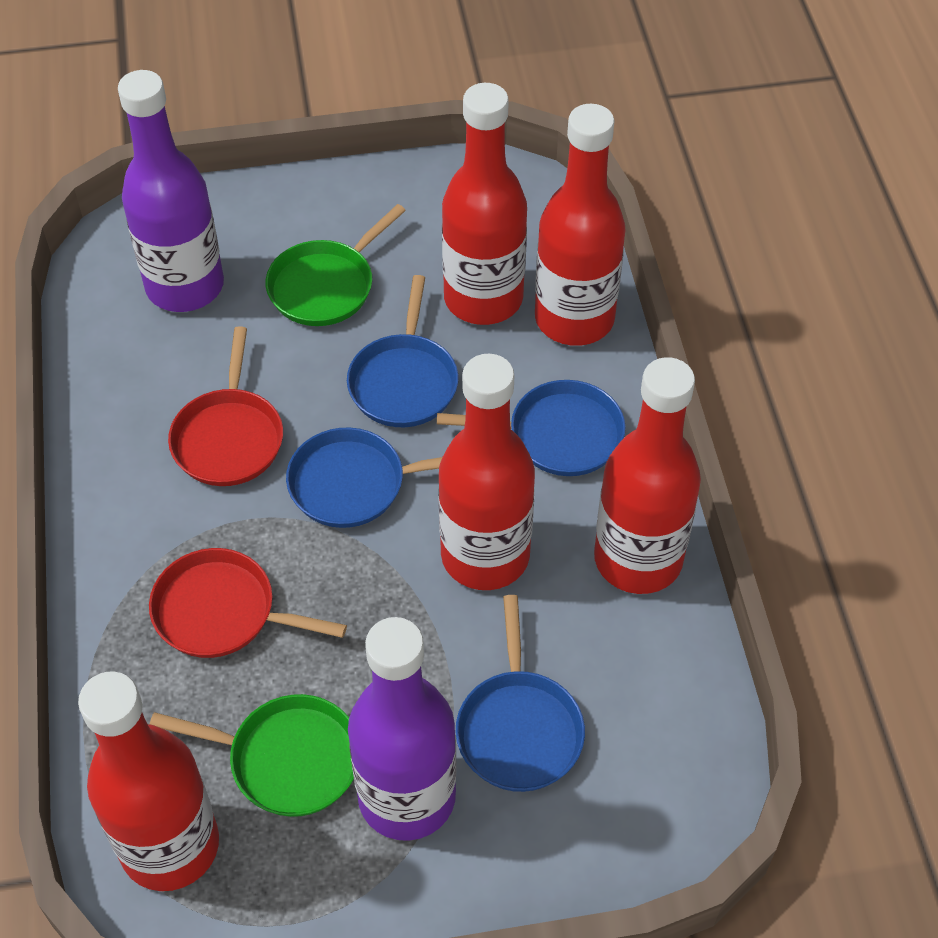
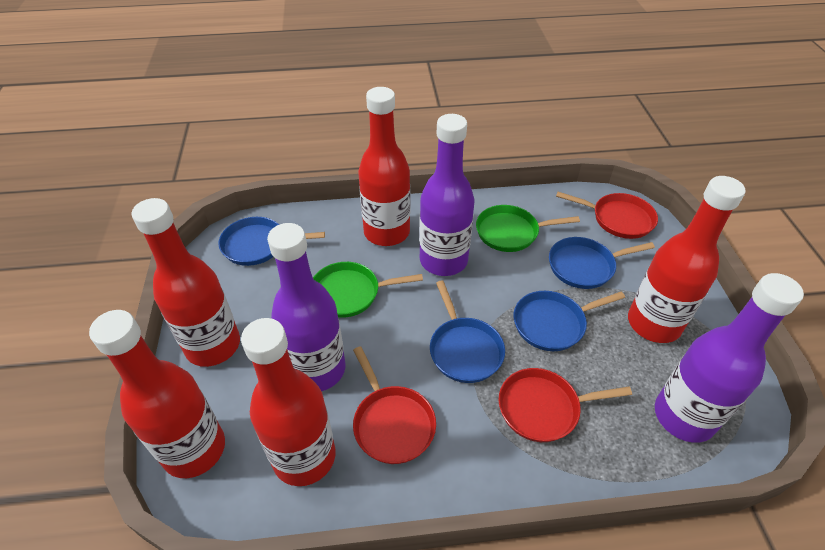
purple bottle: [118,70,224,312] [348,617,457,841] = 2 -> [267,223,345,391] [419,114,475,276] [655,273,804,443] = 3
red pan: [149,548,347,658] [168,326,283,486] = 2 -> [353,346,436,464] [499,368,632,442] [556,192,658,239] = 3

